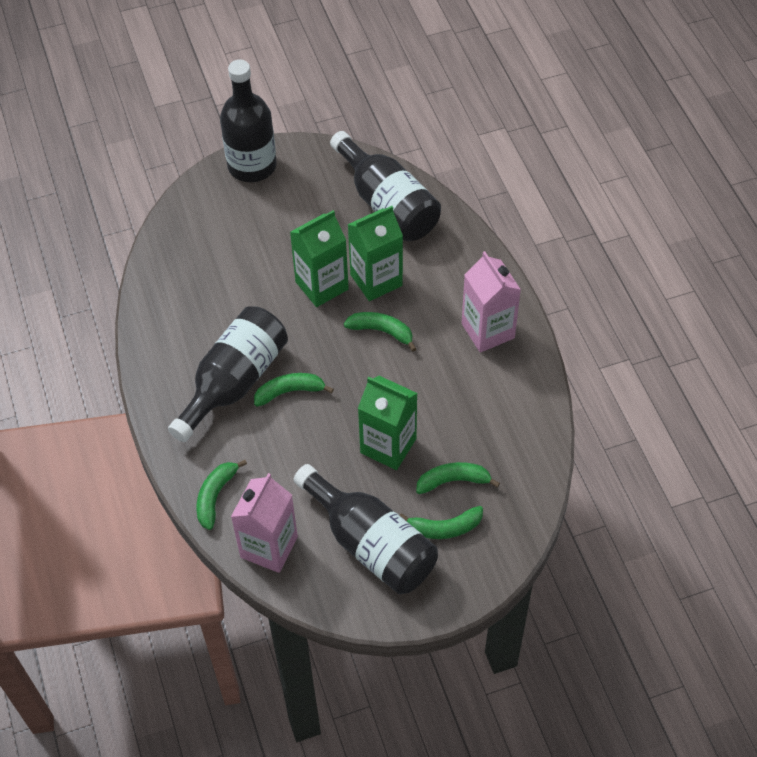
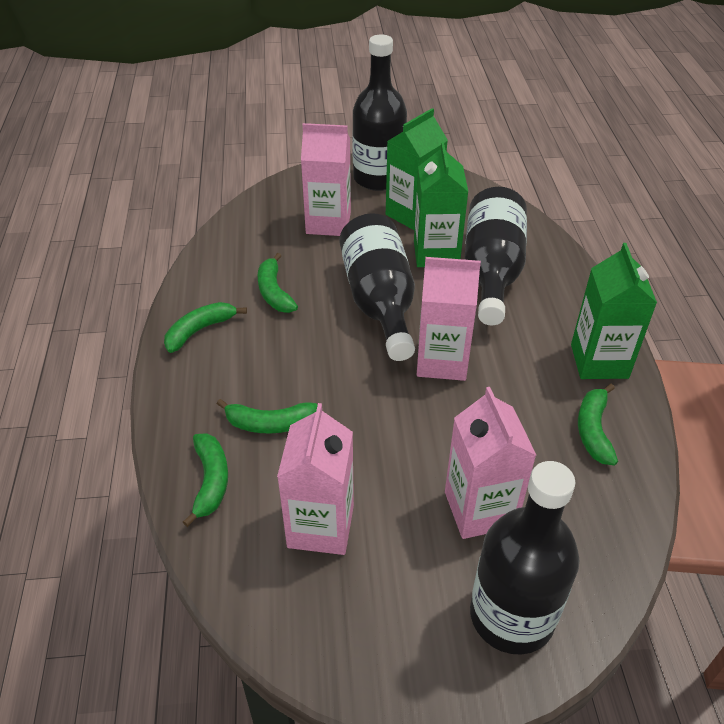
pink carton: [231,473,298,573] [462,251,521,353] = 2 -> [277,403,354,555] [301,123,351,236] [417,257,481,381] [445,387,536,539] = 4

